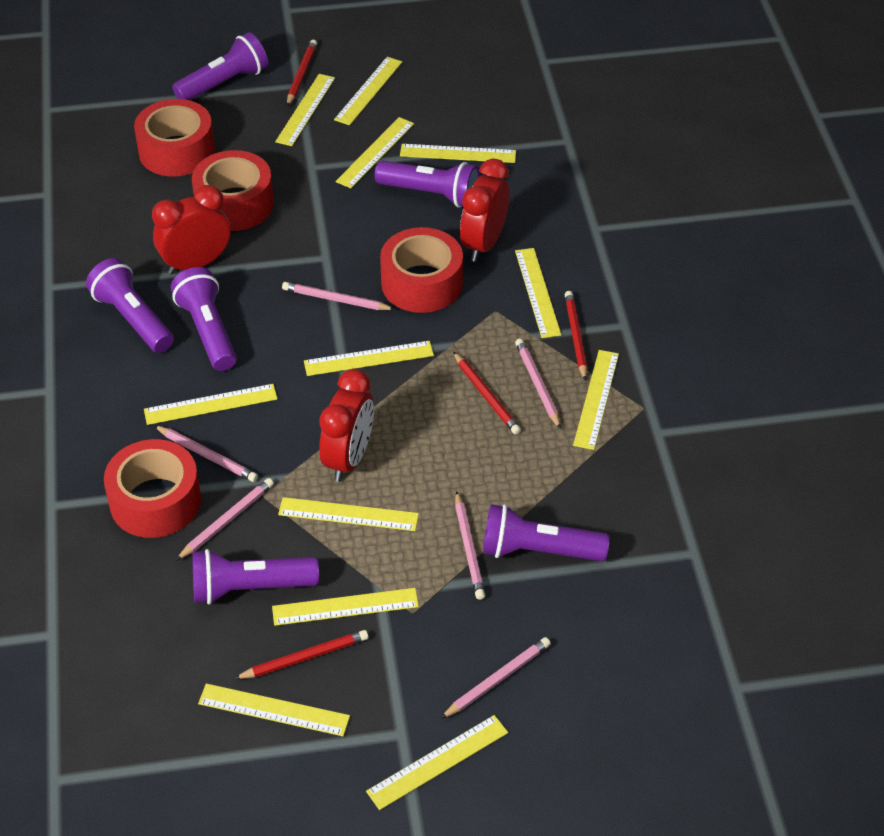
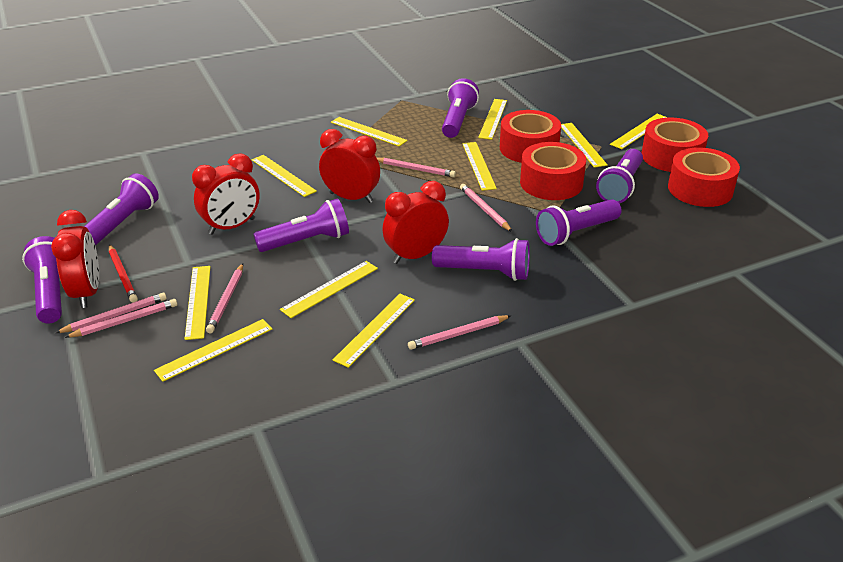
purple flashlight: [86,258,174,353] [171,267,237,371] [172,32,268,100] [192,549,319,605] [375,161,480,208] [483,504,610,561] = 6 -> [22,236,62,323] [84,173,159,246] [253,199,349,252] [432,238,530,281] [442,78,479,138] [536,199,622,246] [596,149,643,203] = 7
red clock: [152,185,231,275] [319,369,374,482] [460,159,509,262] = 3 -> [51,210,99,308] [192,153,260,235] [319,129,380,203] [382,181,449,264] = 4
red pencil: [234,630,369,679] [287,40,317,107] [453,352,521,435] [564,291,587,381] = 4 -> [109,244,138,303] = 1
yellow ruler: [144,384,277,425] [198,684,350,736] [272,588,419,626] [275,74,335,146] [278,497,419,531] [304,341,434,376] [334,57,402,125] [336,117,414,188] [366,715,508,810] [400,144,516,163] [515,248,561,338] [573,350,619,450] = 12 -> [154,319,272,382] [185,266,211,340] [251,155,317,197] [280,261,378,318] [331,117,407,146] [333,294,415,368] [462,142,497,191] [478,99,507,140] [561,123,608,168] [610,114,668,149] = 10

